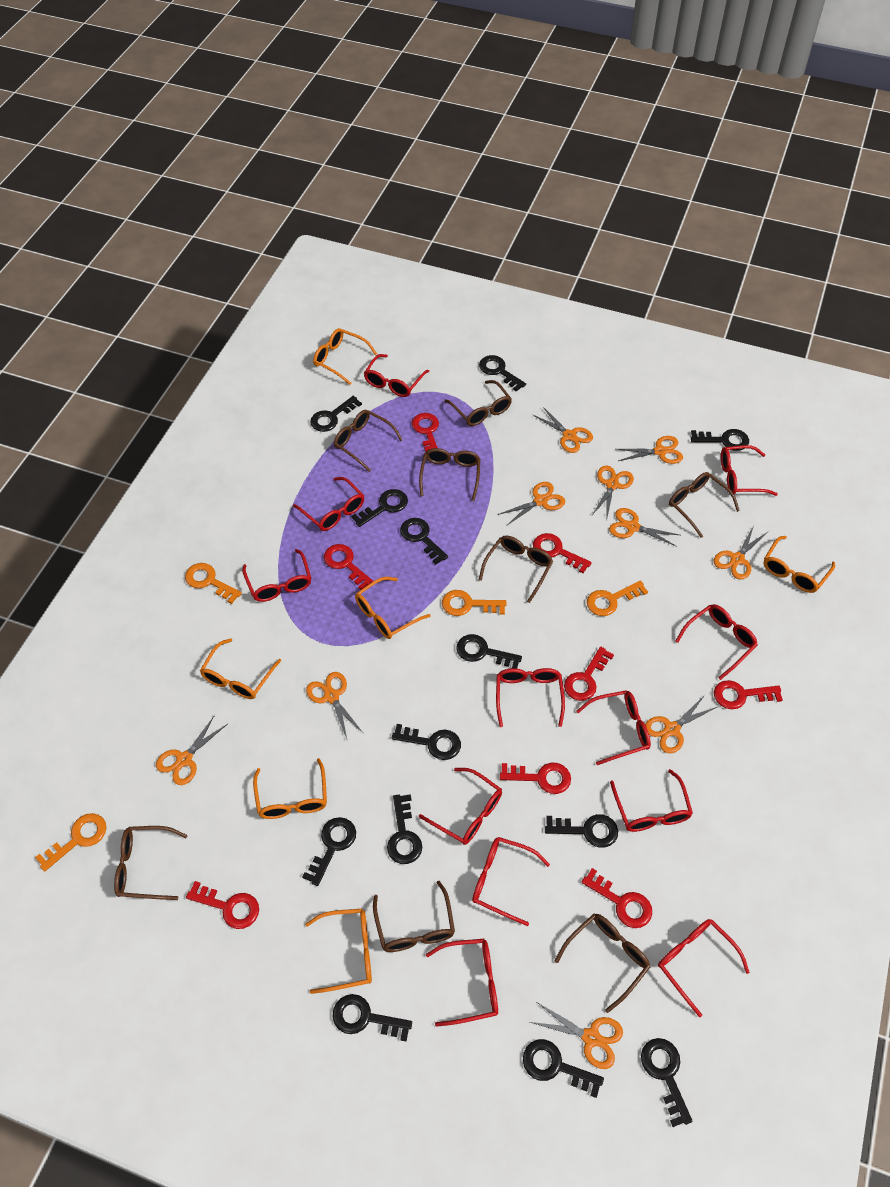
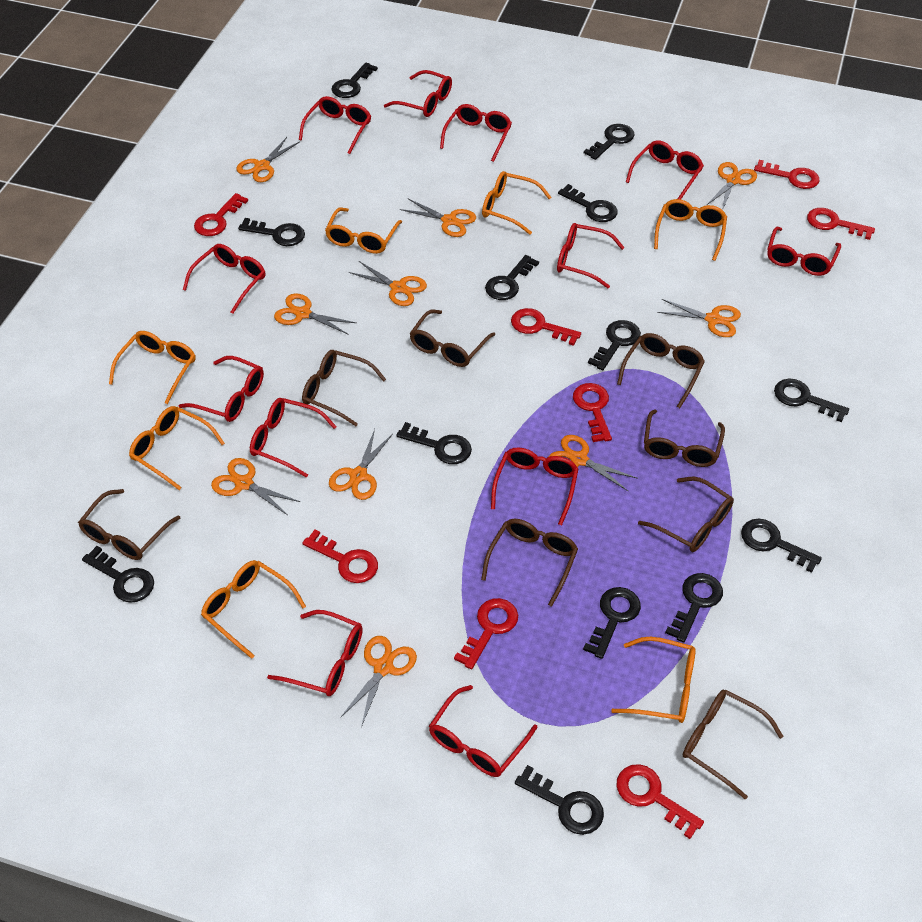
orange glasses: [200,638,281,699] [253,758,327,819] [305,909,372,994] [313,328,377,385] [355,577,431,639] [764,536,835,593] = 6 -> [109,331,196,404] [129,406,225,490] [201,560,306,659] [325,208,402,254] [482,171,552,235] [611,637,696,723] [654,199,727,261] = 7
orange key: [35,813,106,872] [185,563,242,604] [442,590,506,616] [587,580,648,616] = 4 -> none = 0

